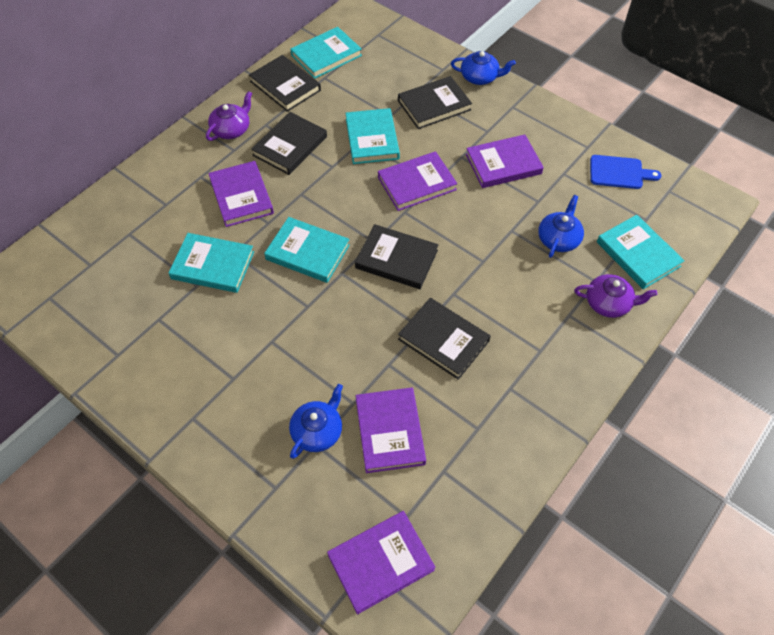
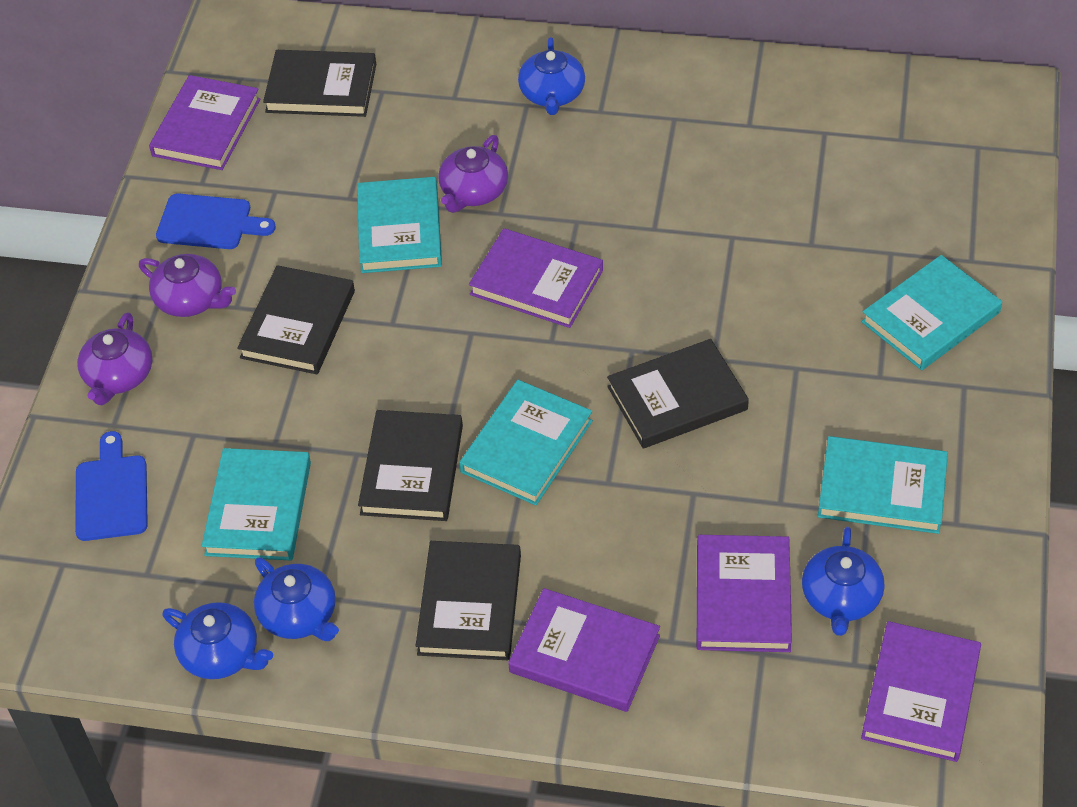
blue cutting board: [590,155,662,189] = 1 -> [75,431,148,541] [156,193,276,249] = 2
blue teapot: [289,384,343,459] [451,51,516,85] [538,195,584,258] = 3 -> [162,602,273,679] [254,557,339,641] [518,37,585,115] [802,527,885,636] = 4
purple teapot: [206,91,252,141] [574,274,657,318] = 2 -> [77,312,152,405] [139,254,236,317] [438,135,508,213] = 3

